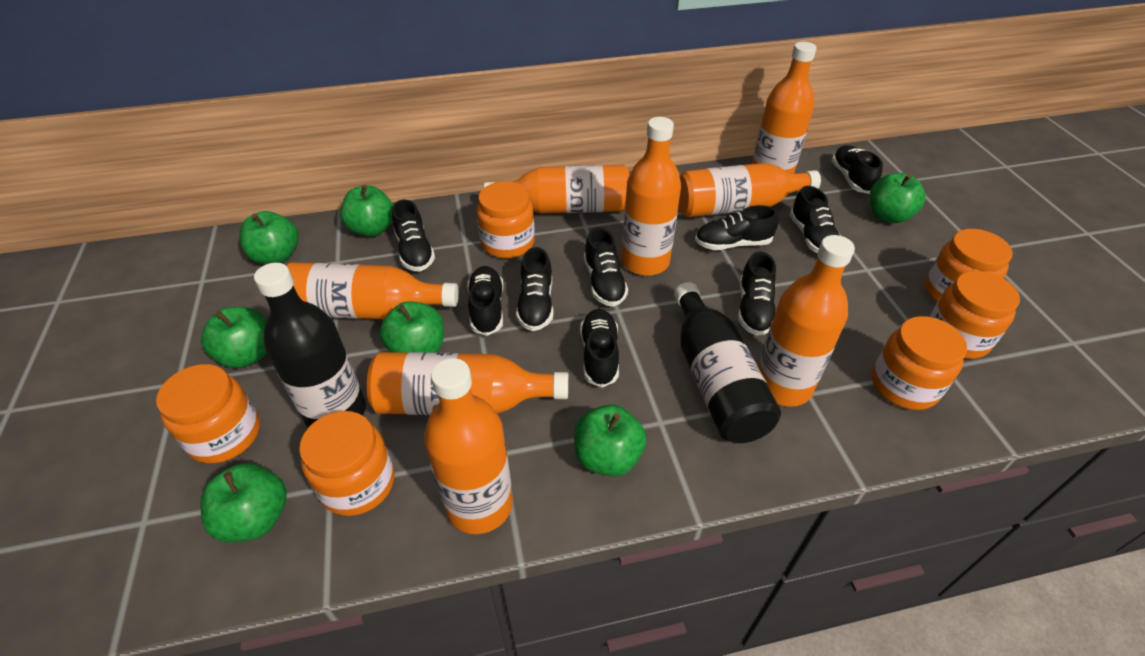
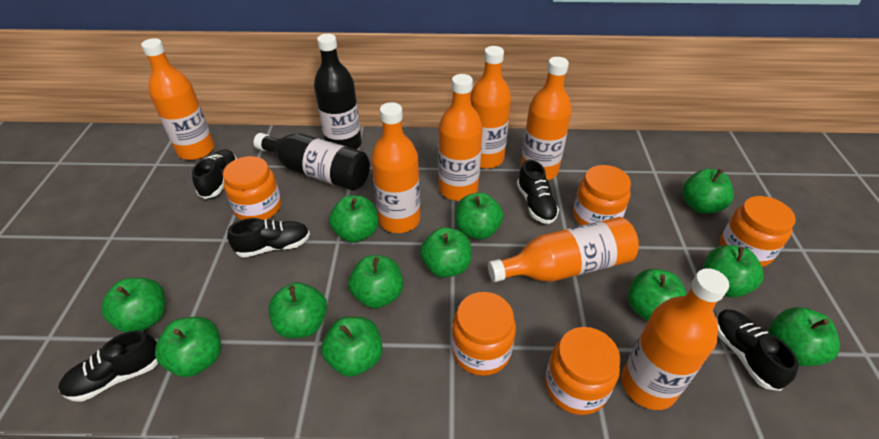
black shoe: [392,199,435,271] [467,266,503,336] [516,247,554,331] [580,309,619,388] [584,227,628,307] [695,205,779,250] [738,252,776,336] [790,186,840,253] [831,145,883,194] = 9 -> [58,331,158,402] [192,149,237,199] [227,218,310,258] [517,160,559,224] [716,309,799,391] = 5
green apple: [200,463,287,542] [201,307,267,368] [239,211,298,264] [340,185,393,237] [380,301,444,353] [574,405,646,476] [870,173,925,223] = 7 -> [101,278,165,333] [155,317,221,377] [268,282,327,338] [321,317,383,377] [329,195,378,243] [348,255,403,308] [420,227,472,278] [455,192,503,240] [628,269,687,321] [682,169,734,214] [703,245,764,297] [769,307,840,366] = 12
orange bottle: [286,262,459,319] [367,352,568,415] [424,358,513,534] [484,165,629,214] [622,117,681,276] [678,163,821,218] [752,42,817,173] [758,235,855,407] = 8 -> [141,38,214,160] [371,102,420,233] [438,74,483,201] [471,46,511,169] [488,217,639,282] [521,57,572,180] [621,268,729,410] = 7
orange jar: [156,364,260,464] [299,411,394,516] [477,181,535,259] [872,316,967,410] [925,229,1013,302] [929,271,1020,359] = 6 -> [223,156,282,220] [451,292,516,376] [545,327,620,415] [573,165,631,225] [720,196,796,267] = 5

